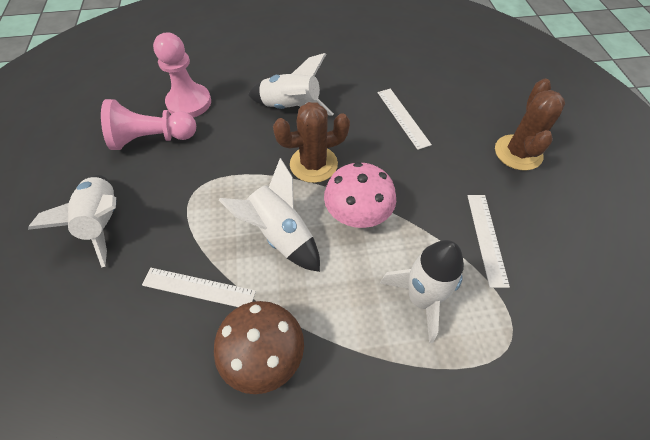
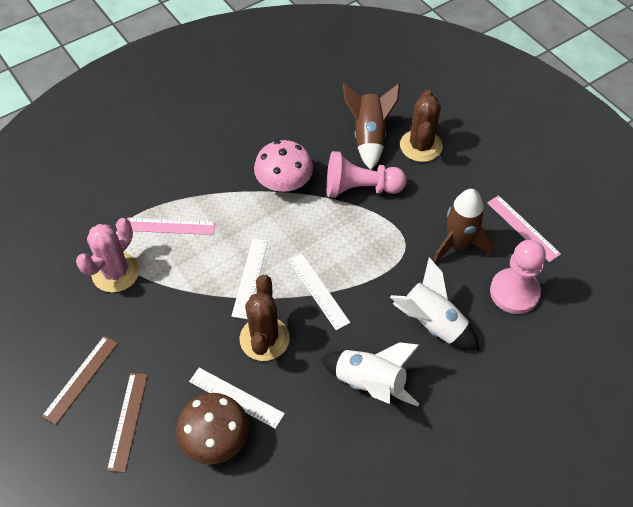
brown rocket: none = 0 -> [343,83,400,170] [433,189,493,264] = 2
brown ruler: none = 0 -> [42,336,118,425] [107,373,148,473] = 2
pink cactus: none = 0 -> [76,218,139,293] = 1
pink ruler: none = 0 -> [127,218,216,235] [487,195,561,262] = 2
white rocket: [28,175,116,268] [219,158,320,272] [248,53,334,116] [380,240,464,343] = 4 -> [321,342,420,406] [390,257,479,350] = 2

